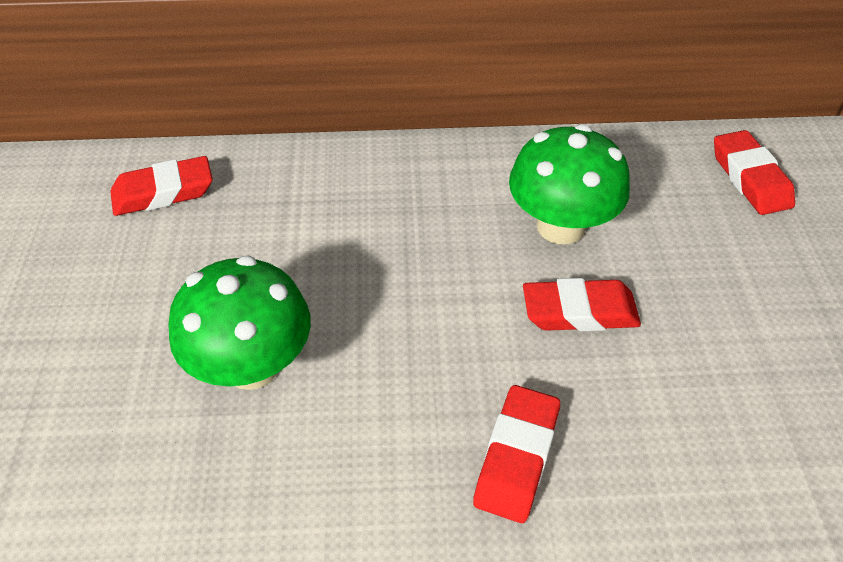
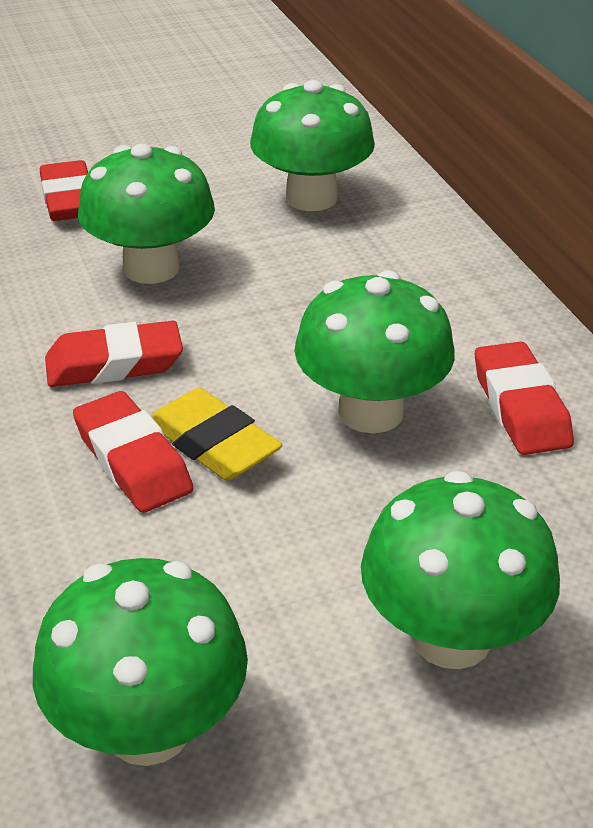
green mushroom: [168,256,311,390] [509,124,630,244] = 2 -> [33,558,248,766] [78,144,215,284] [250,80,375,211] [294,270,455,434] [361,471,560,669] = 5
yellow eraser: none = 0 -> [151,388,282,481] = 1

